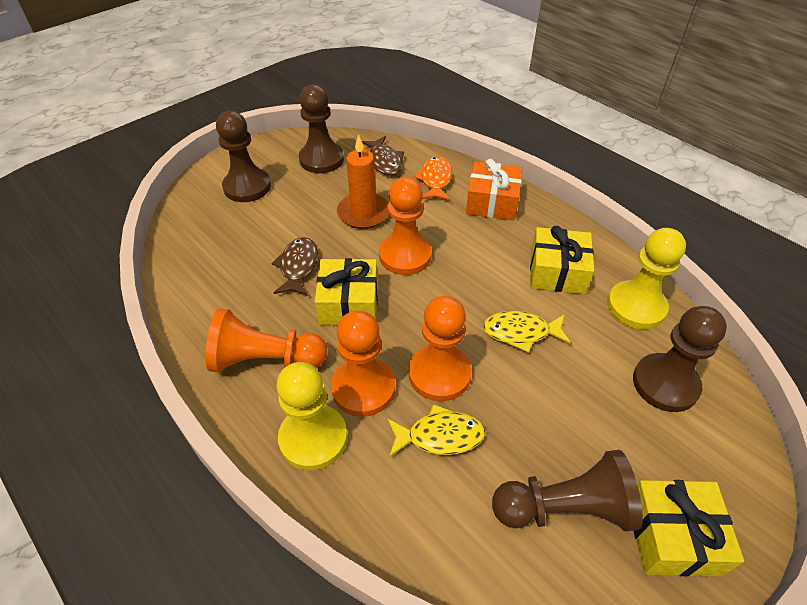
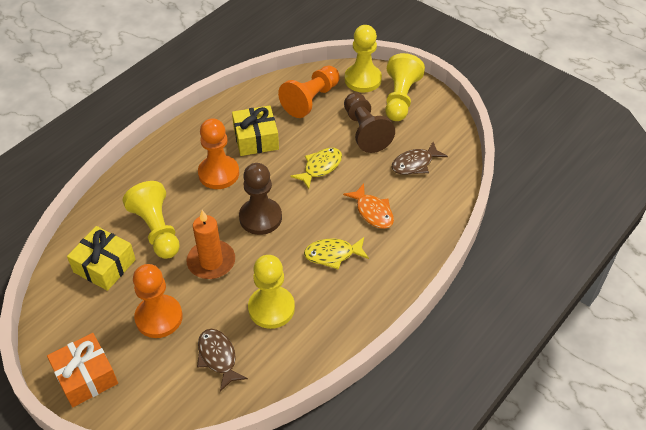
brown pawn: [216,111,271,202] [299,85,344,173] [492,450,643,531] [633,306,727,412] = 4 -> [239,163,282,235] [344,92,395,153] = 2
orange pawn: [206,308,327,373] [331,310,395,417] [379,177,432,275] [409,296,472,401] = 4 -> [133,264,183,338] [198,118,239,189] [278,66,339,118] = 3
yellow gift: [314,258,378,325] [530,226,594,294] [634,480,744,576] = 3 -> [67,226,136,291] [232,106,279,156] = 2
yellow pawn: [276,362,348,471] [607,228,686,329] = 2 -> [122,181,180,259] [248,255,295,329] [345,25,382,93] [385,53,425,121] = 4

